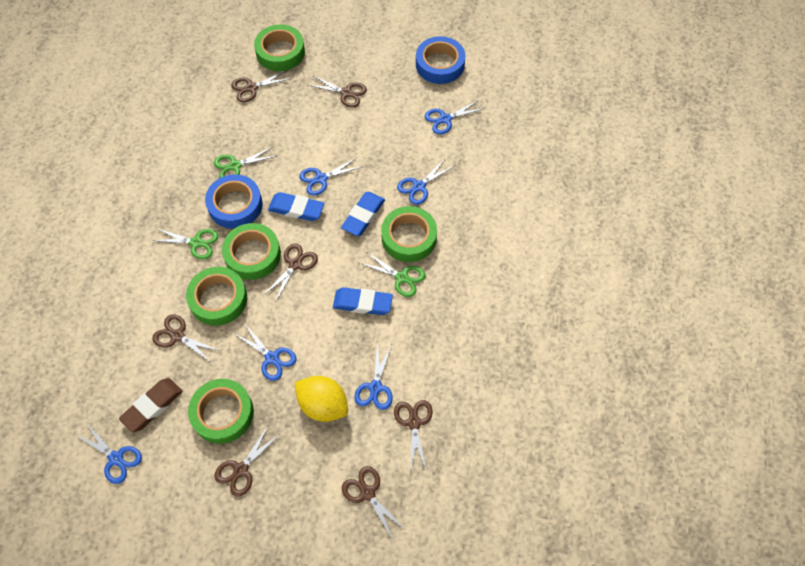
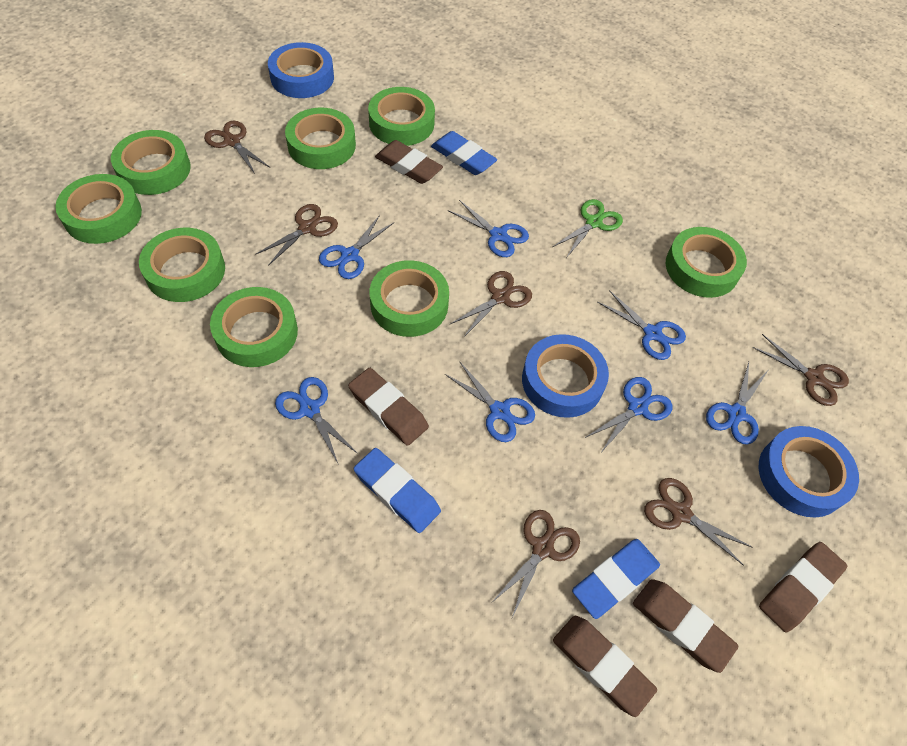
blue scissors: [76,422,142,484] [235,324,297,381] [299,158,361,196] [354,342,393,410] [397,158,454,205] [425,100,485,135] = 6 -> [275,377,358,465] [319,215,394,279] [445,361,535,442] [448,200,529,257] [585,377,672,454] [598,290,686,360] [706,362,768,445] = 7
blue tape: [205,174,263,229] [416,36,466,84] = 2 -> [268,42,334,98] [522,334,609,418] [759,426,859,517] = 3
brown eraser: [119,378,182,432] = 1 -> [348,368,429,446] [375,140,443,184] [553,616,657,717] [633,579,739,673] [759,542,847,632] = 5
brown scissors: [152,314,220,363] [215,426,280,497] [231,70,290,102] [263,243,318,303] [308,75,367,108] [342,466,406,540] [394,400,433,473] = 7 -> [204,121,269,174] [255,204,338,266] [450,271,532,337] [492,510,580,617] [644,478,753,566] [752,334,849,406] = 6
green scissors: [151,228,219,260] [214,147,277,178] [360,252,426,297] = 3 -> [552,199,623,257] = 1
green tape: [186,267,247,326] [188,379,254,444] [222,223,281,280] [254,24,305,71] [381,206,437,262] = 5 -> [55,174,142,244] [111,130,191,195] [139,228,225,302] [210,287,298,367] [285,108,356,169] [368,87,435,146] [370,260,449,337] [665,227,747,298] = 8
yellow lemon: [294,376,348,422] = 1 -> none = 0

